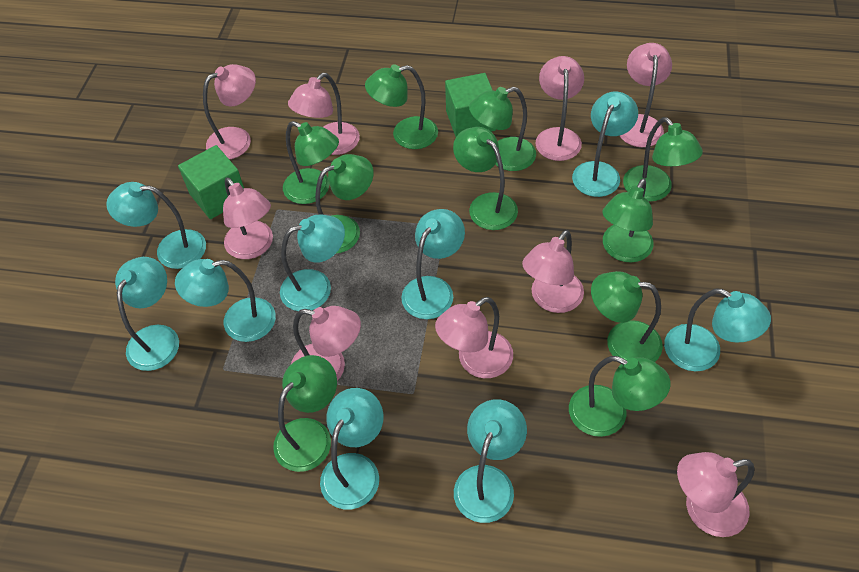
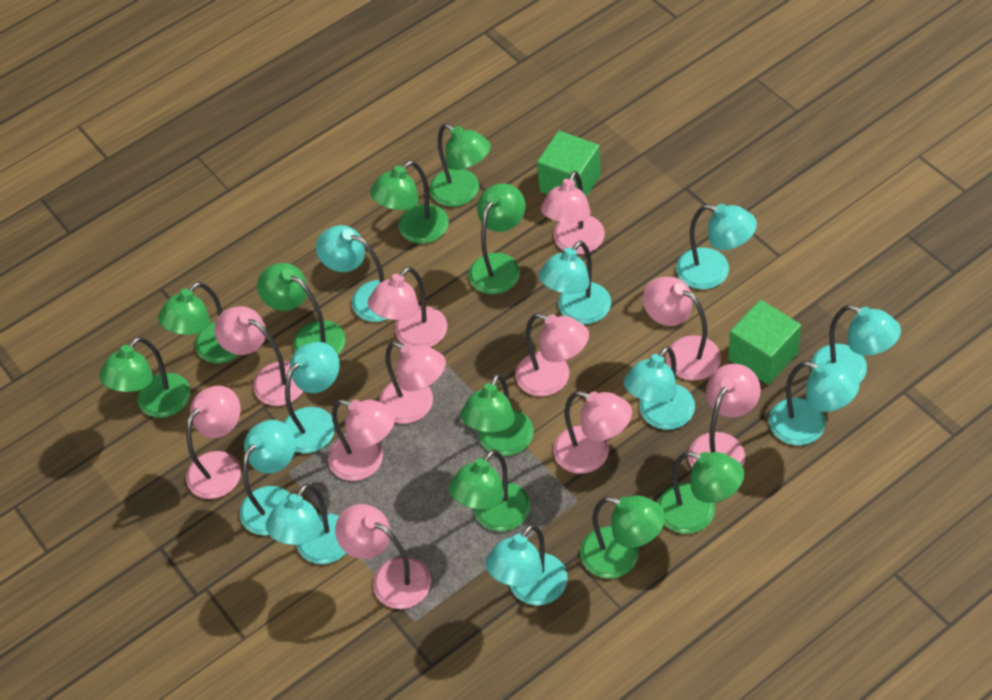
pink lamp: [203,64,256,159] [223,177,273,259] [288,73,360,155] [291,306,361,381] [435,297,513,378] [522,230,584,313] [536,56,584,161] [620,43,672,147] [677,452,755,537] = 9 -> [186,386,241,499] [214,306,303,406] [328,399,395,481] [335,504,431,609] [368,267,447,347] [379,341,446,424] [515,313,589,396] [541,171,605,255] [553,391,632,474] [643,277,721,381] [688,364,761,467] = 11
turquoise lamp: [106,182,206,269] [115,257,179,371] [175,259,276,342] [280,214,345,311] [320,388,383,510] [401,209,465,319] [454,399,527,523] [572,91,638,197] [664,289,771,371] = 9 -> [240,420,296,535] [266,484,346,564] [284,342,340,453] [316,225,387,322] [486,524,568,606] [539,241,611,324] [624,346,695,430] [676,204,757,289] [769,361,859,445] [811,305,901,383] = 10

